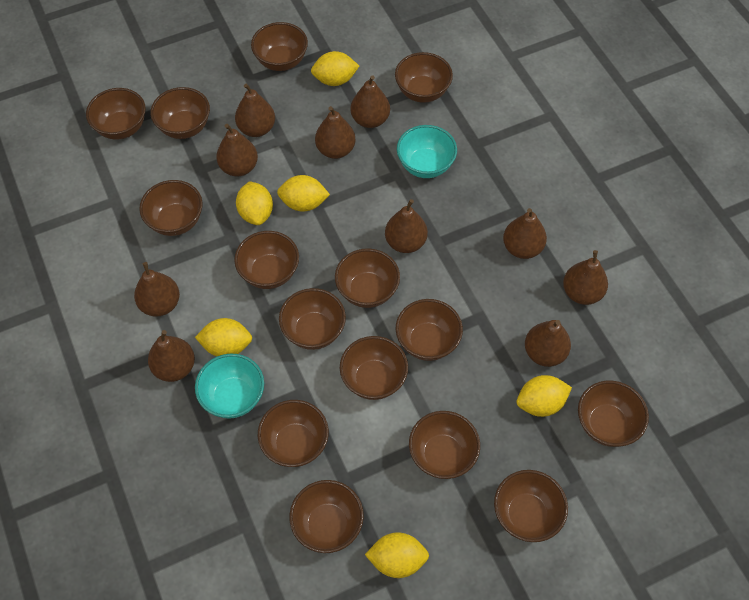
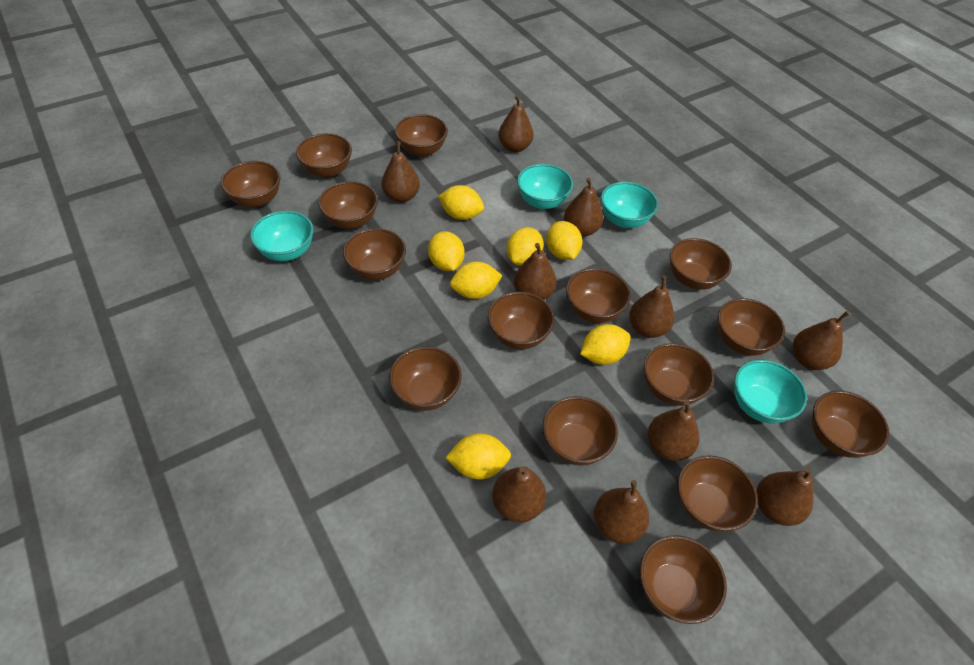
turquoise bowl: [195,354,264,418] [397,125,457,178] = 2 -> [250,211,313,261] [517,164,573,209] [601,182,658,228] [734,360,807,424] = 4
yellow lemon: [195,318,252,356] [236,181,273,225] [277,175,330,212] [311,51,359,86] [365,532,429,578] [517,375,572,417] = 6 -> [428,231,465,271] [438,185,484,220] [445,433,511,480] [450,262,503,299] [507,227,544,266] [546,221,582,260] [580,324,631,365] = 7

